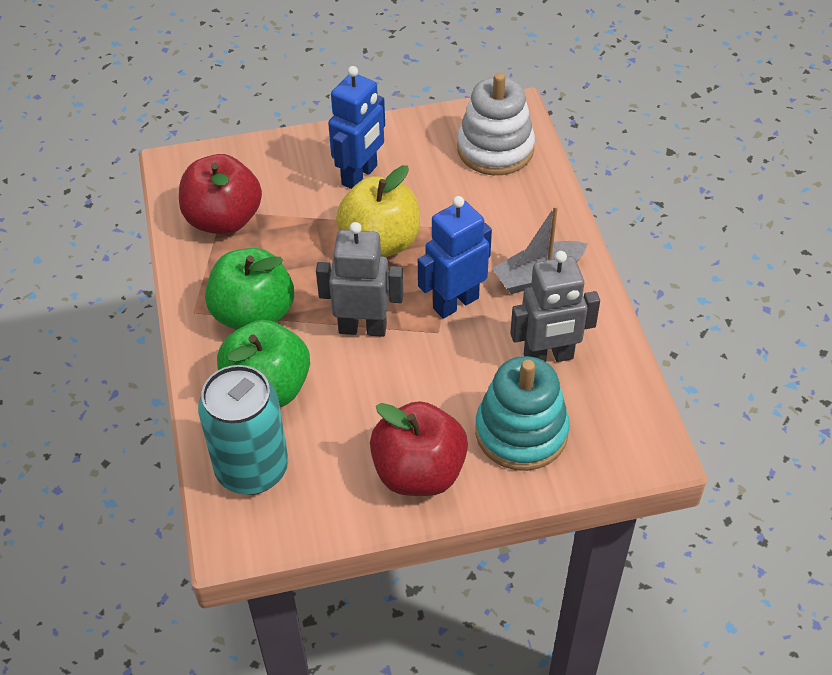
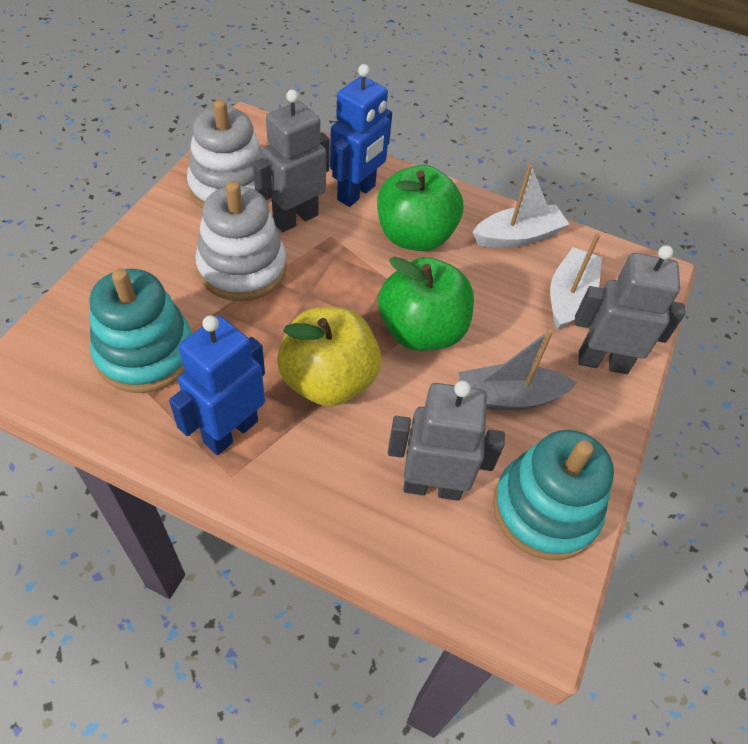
grey robot: [316,222,403,337] [510,251,600,362] = 2 -> [253,90,330,232] [388,381,505,501] [575,245,685,374] = 3
red apple: [179,154,262,235] [370,401,468,496] = 2 -> none = 0
turquoise can: [198,365,288,495] = 1 -> none = 0
turquoise stacking toy: [475,356,570,471] = 1 -> [89,268,192,393] [493,430,614,560] = 2
white boat: none = 0 -> [472,164,569,248] [550,233,602,330] = 2
white stacking toy: [457,73,535,175] = 1 -> [187,99,262,209] [195,181,287,301] = 2

